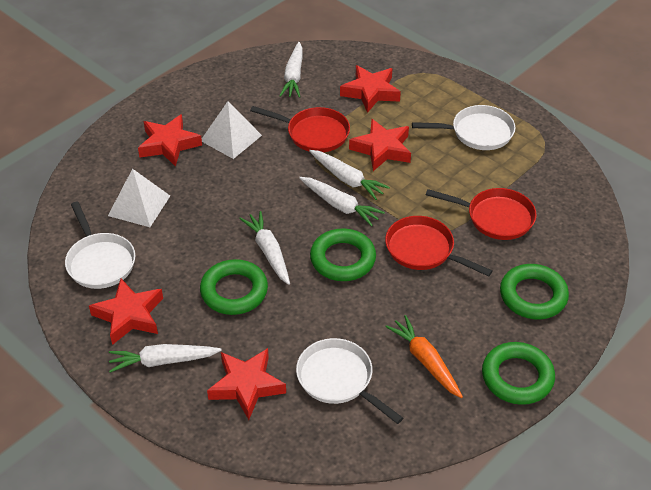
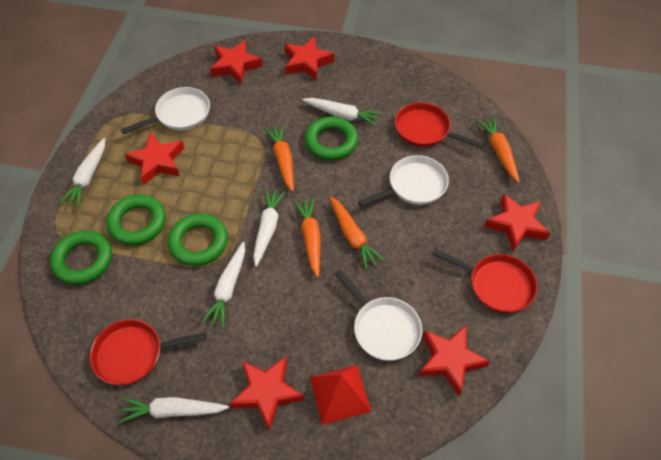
orange carrot: [385,315,463,398] = 1 -> [264,124,294,192] [294,198,321,278] [330,197,385,270] [476,116,519,183] = 4
red pyramid: none = 0 -> [310,365,372,425] = 1
red star: [89,279,163,345] [138,114,202,167] [207,348,286,420] [340,65,401,113] [349,119,411,171] = 5 -> [124,133,184,185] [210,40,263,84] [230,357,304,431] [284,37,334,81] [419,326,490,396] [484,193,550,251] = 6
white pyramid: [108,169,170,227] [202,101,262,159] = 2 -> none = 0

